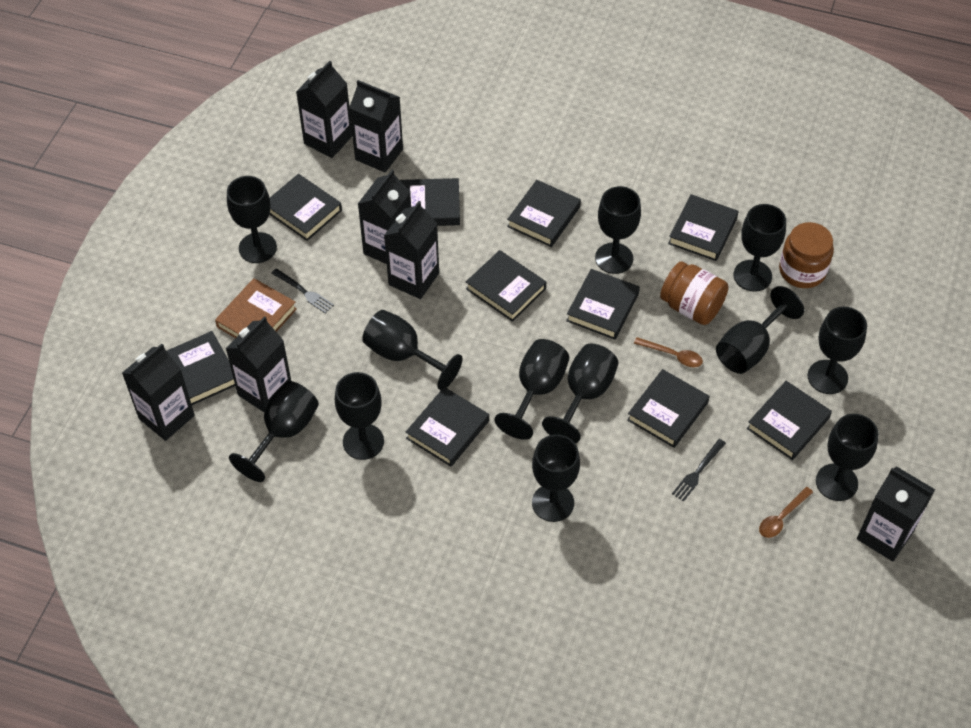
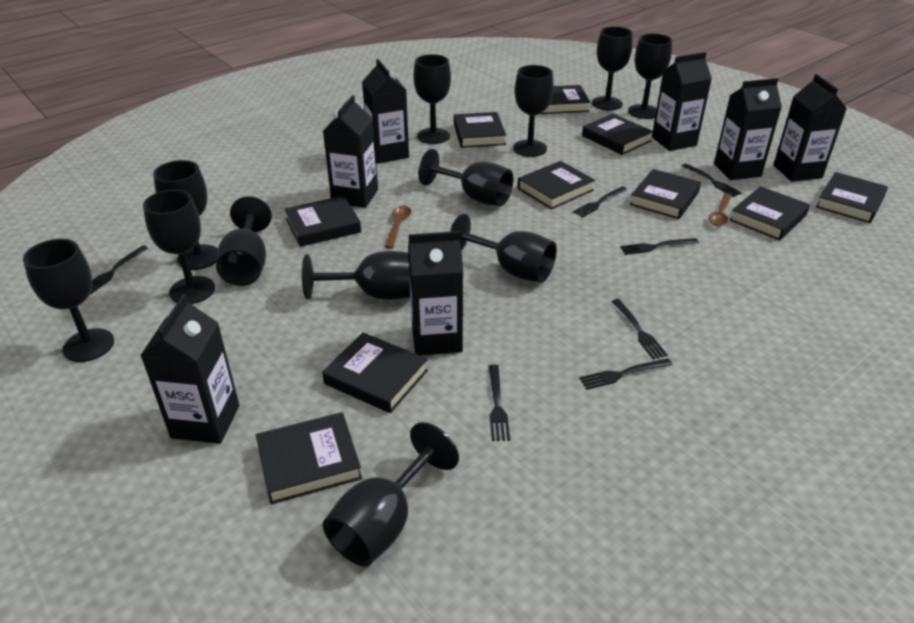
black fork: [271,268,334,314] [672,439,726,502] = 2 -> [90,245,148,295] [488,365,510,441] [573,186,627,218] [579,358,673,390] [612,299,668,360] [620,238,699,255] [682,163,742,197] = 7
brown book: [215,278,297,338] = 1 -> none = 0
brown jar: [660,261,729,325] [779,222,834,288] = 2 -> none = 0

